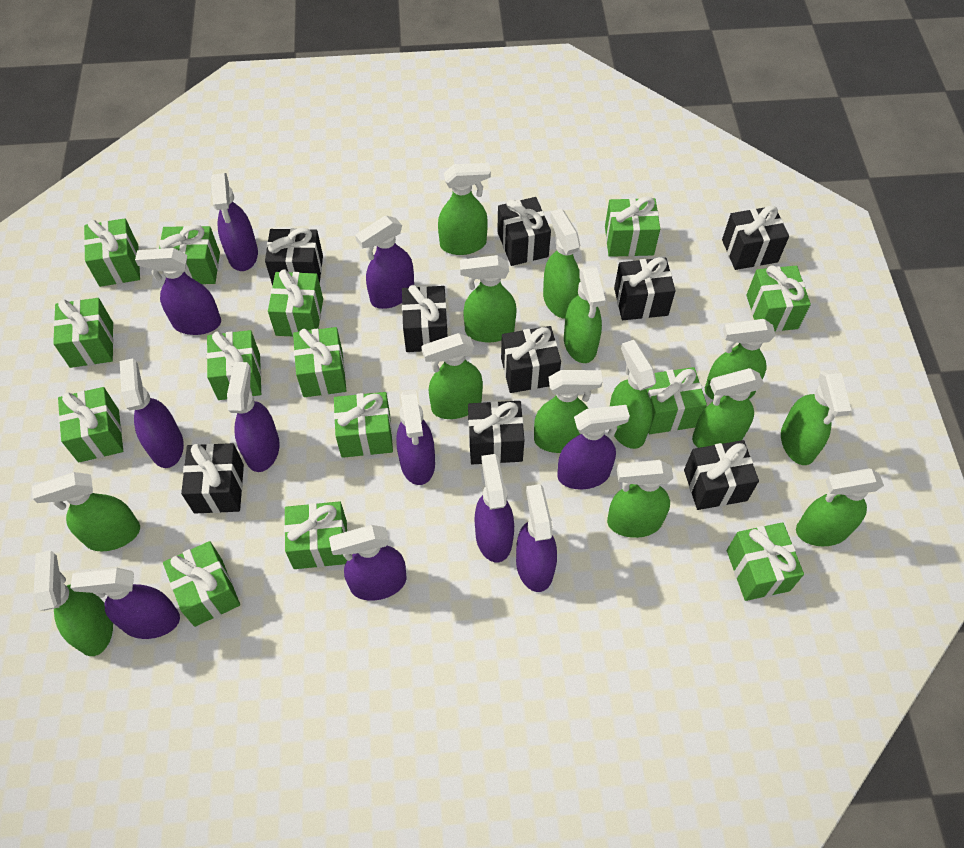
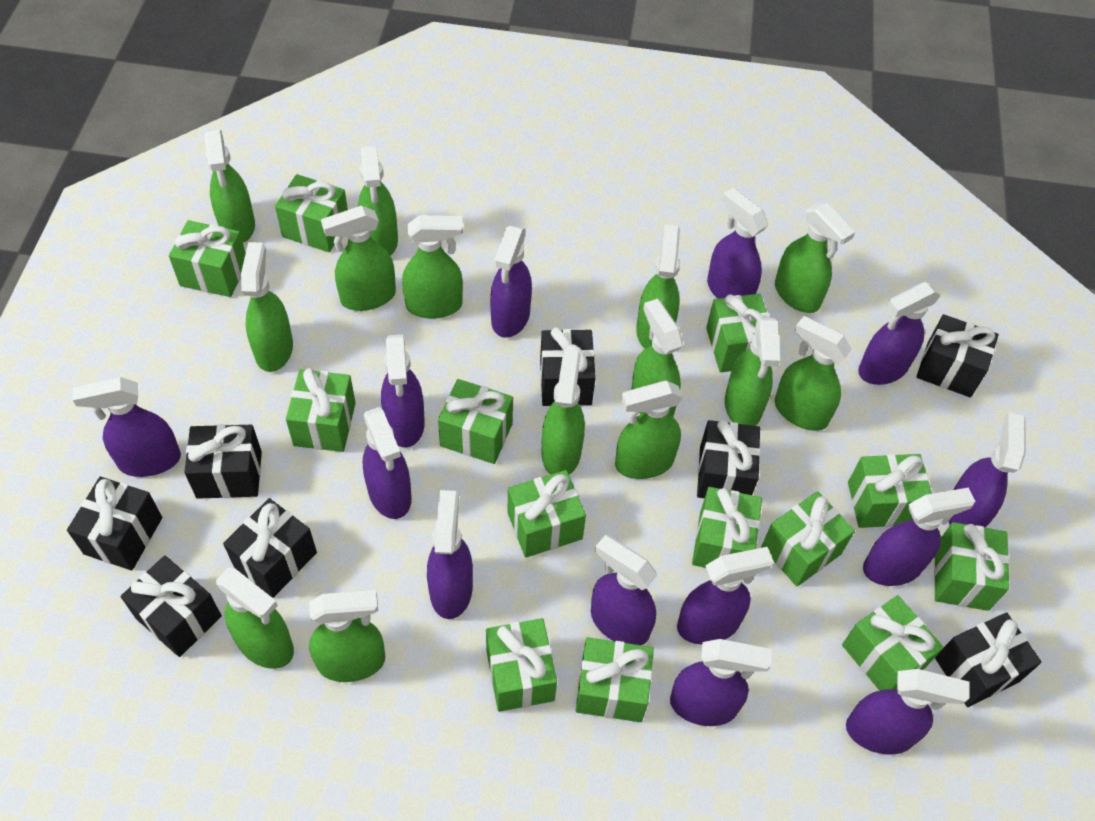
black gift: [181,443,244,514] [265,228,323,286] [402,285,448,352] [468,401,524,465] [497,197,551,266] [501,326,561,393] [614,257,676,320] [684,440,759,510] [722,205,789,270] = 9 -> [67,477,162,570] [121,556,222,657] [184,424,262,499] [223,498,317,598] [540,327,596,406] [697,420,760,498] [916,314,999,397] [935,612,1042,707] = 8
green gift: [53,298,114,368] [58,387,123,462] [84,218,140,287] [159,225,220,284] [163,541,240,627] [206,330,261,400] [268,269,323,336] [284,501,347,569] [293,327,347,397] [334,392,393,458] [605,196,660,257] [646,367,707,434] [727,522,804,601] [746,265,811,332] = 14 -> [169,220,246,297] [275,174,348,252] [286,368,356,452] [438,379,513,464] [486,618,557,712] [507,470,586,558] [576,637,654,722] [692,487,762,568] [706,294,770,372] [761,491,855,586] [842,595,944,691] [848,454,932,528] [934,522,1009,611] = 13
purple spray bottle: [70,568,180,639] [120,358,184,468] [135,248,221,335] [211,173,258,271] [227,362,280,472] [329,525,407,601] [355,216,414,309] [396,390,435,485] [475,454,514,562] [516,484,557,592] [557,405,630,489] = 11 -> [73,377,181,477] [363,407,412,519] [381,334,425,448] [427,490,473,619] [490,225,532,338] [591,535,657,645] [670,639,772,726] [677,547,773,645] [707,188,768,299] [846,669,969,755] [858,282,941,385] [863,487,975,586] [948,412,1026,528] = 13

